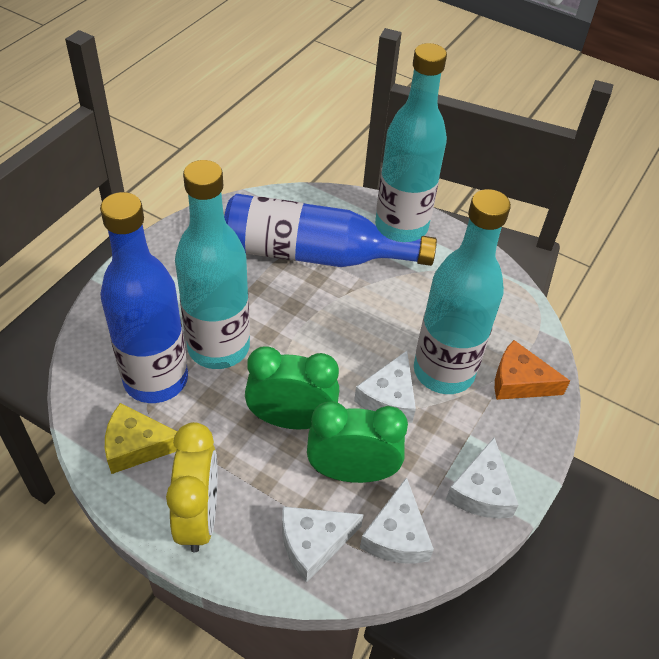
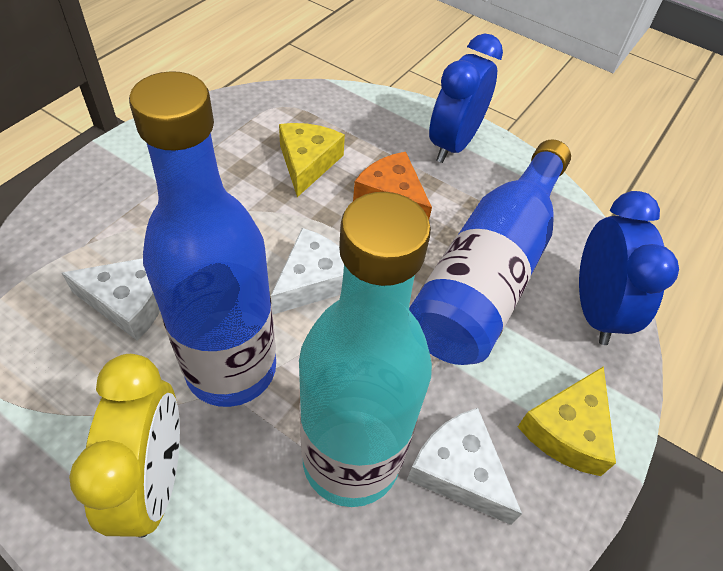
blue clock: none = 0 -> [429,33,503,163] [579,191,679,345] = 2
green clock: [245,346,339,429] [307,401,408,483] = 2 -> none = 0
turquoise bottle: [175,160,250,369] [375,43,447,237] [414,189,511,394] = 3 -> [299,192,432,507] = 1
white cheese: [282,506,364,583] [354,351,416,423] [360,477,434,564] [446,438,519,519] = 4 -> [62,258,160,341] [271,228,344,315] [407,408,522,525] = 3
yellow cheese: [105,403,177,474] = 1 -> [279,123,345,197] [518,366,616,476] = 2

